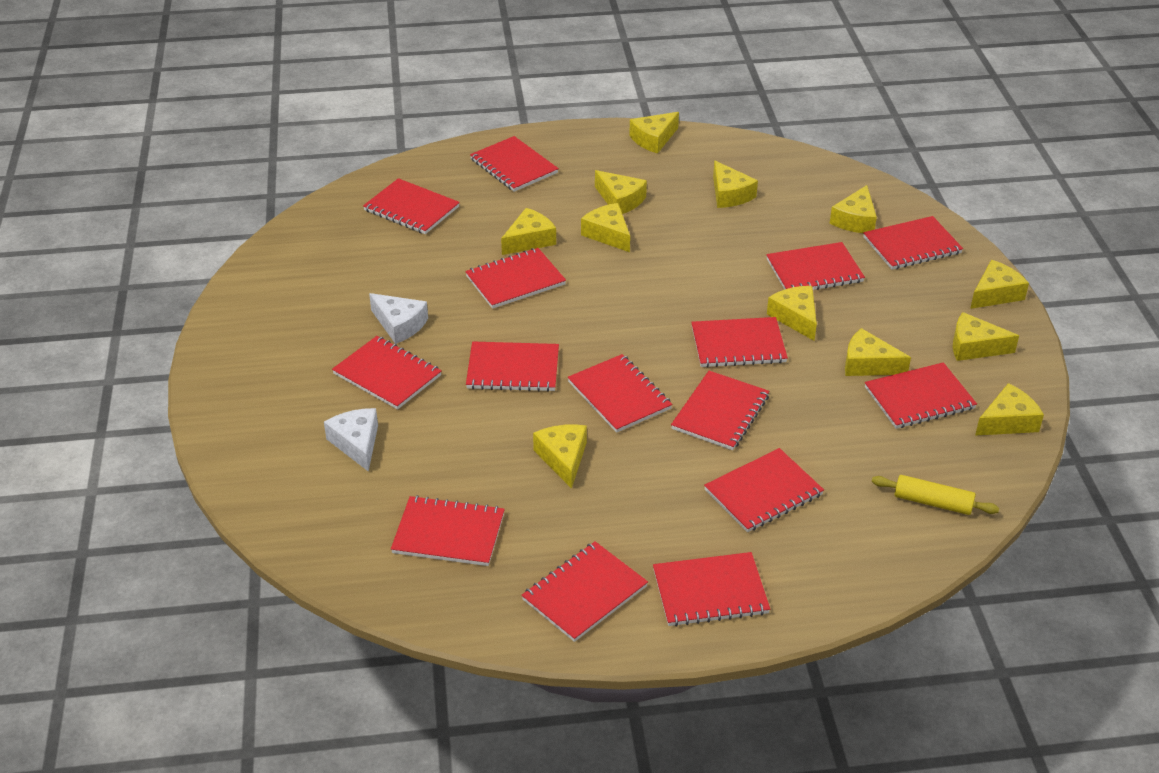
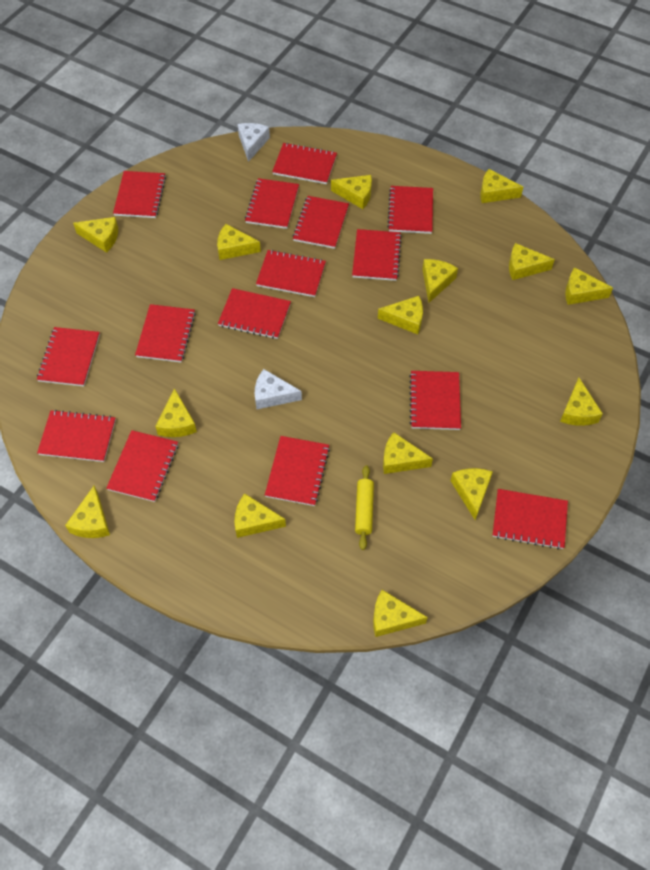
yellow cheese: [501,208,556,255] [533,424,587,489] [581,203,630,252] [595,170,647,214] [629,112,679,154] [713,161,758,208] [767,286,817,341] [830,185,877,233] [845,328,911,376] [953,312,1019,361] [970,260,1029,309] [975,383,1044,436] = 12 -> [65,486,110,538] [73,217,118,253] [155,388,197,437] [217,224,261,260] [235,493,286,538] [331,175,372,209] [373,590,428,637] [378,296,423,334] [383,432,433,474] [422,259,458,303] [451,468,493,520] [480,169,523,203] [509,243,555,280] [560,378,603,426] [565,267,613,305] = 15

